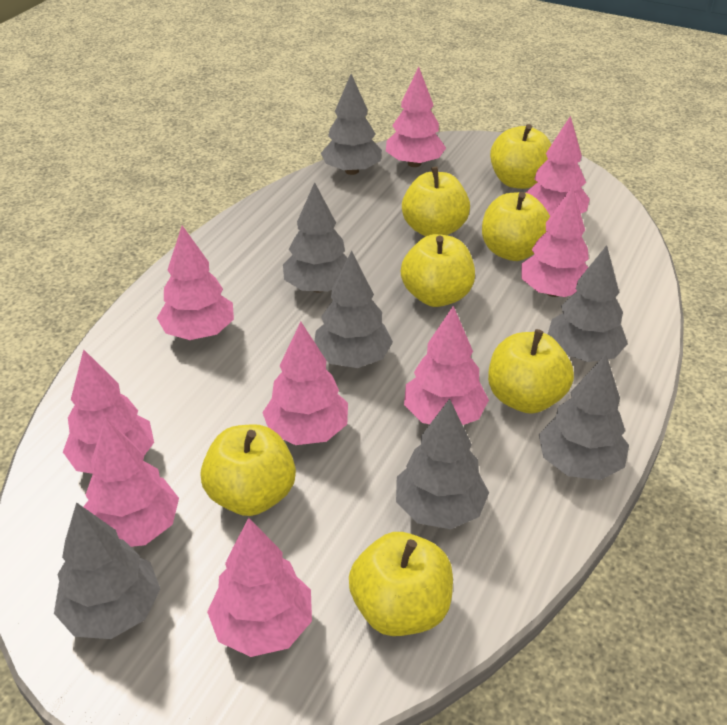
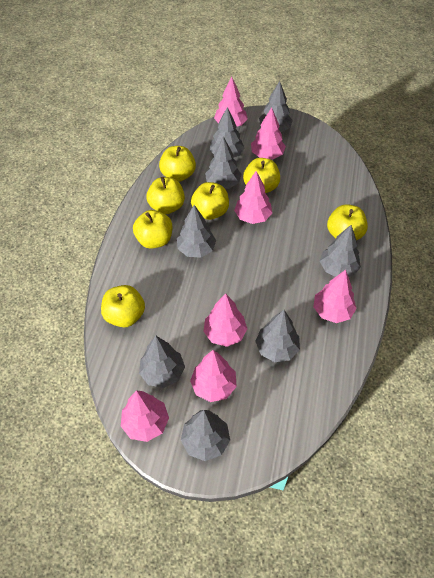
grey tree: [54,502,160,639] [283,182,347,293] [314,251,393,368] [321,74,382,175] [396,399,489,529] [539,354,629,480] [547,245,628,362] = 7 -> [139,336,185,388] [177,205,216,258] [181,410,230,461] [205,136,241,189] [210,107,244,158] [255,310,300,362] [259,81,293,132] [320,225,361,277] = 8
pink tree: [63,349,154,474] [83,417,179,547] [157,226,234,340] [207,518,312,657] [262,322,348,445] [386,67,446,167] [404,306,489,425] [521,186,589,297] [525,116,590,216] = 9 -> [121,390,169,442] [190,350,237,402] [203,293,247,347] [214,77,248,126] [234,171,272,224] [251,107,286,159] [313,270,357,323] = 7

